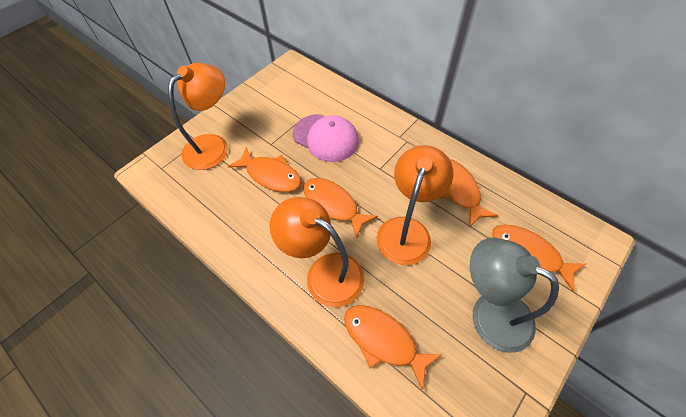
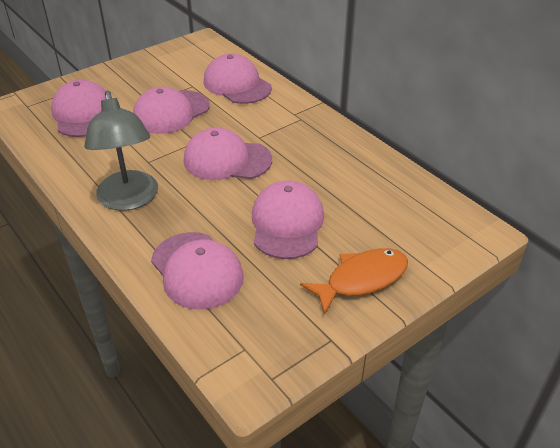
orange fish: [228,147,301,192] [303,178,378,238] [344,305,442,390] [440,159,498,228] [492,225,586,292] = 5 -> [300,248,408,315] = 1
orange lamp: [168,63,228,170] [270,197,364,307] [376,145,453,265] = 3 -> none = 0
pink cap: [293,114,359,162] = 1 -> [51,80,106,137] [133,87,210,134] [151,232,244,310] [184,128,272,180] [203,53,272,104] [252,180,324,259] = 6

